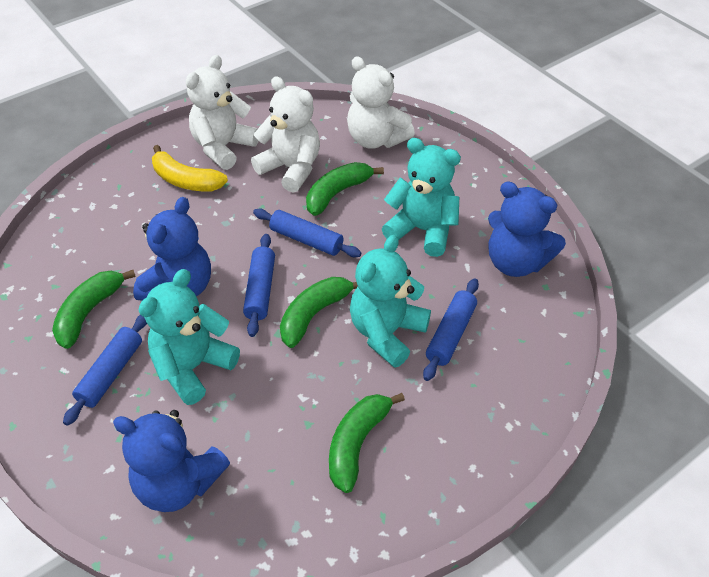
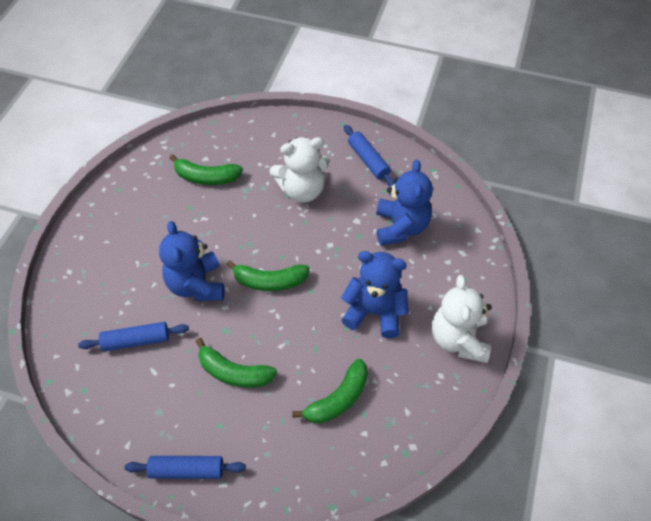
blue rolling pin: [63,315,147,426] [243,234,275,337] [253,209,362,257] [423,278,479,381] = 4 -> [78,322,189,352] [124,456,246,479] [344,125,396,186] = 3
turquoise teddy bear: [139,269,240,405] [350,235,431,368] [382,138,461,257] = 3 -> none = 0
white teddy bear: [186,55,258,170] [251,76,320,193] [347,56,415,149] = 3 -> [270,137,329,203] [432,275,492,363] = 2
yellow banana: [152,145,228,191] = 1 -> none = 0

